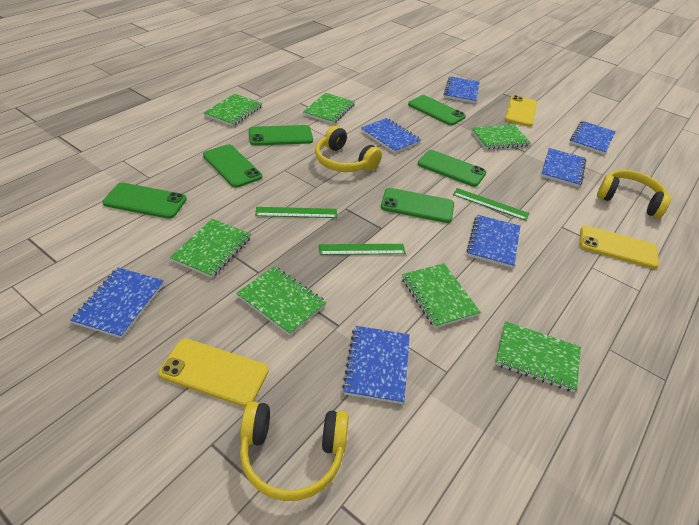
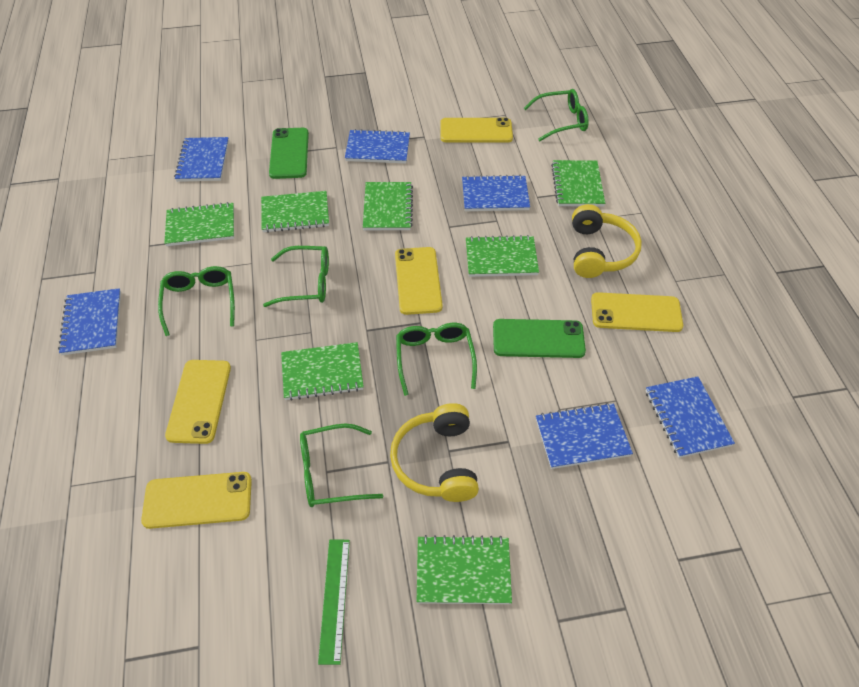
blue notebook: [70,267,164,338] [342,326,410,404] [361,118,421,153] [443,76,480,103] [467,215,520,268] [541,148,586,187] [570,121,616,154] = 7 -> [58,288,121,355] [174,137,229,182] [345,129,410,163] [462,175,530,211] [536,403,633,469] [646,376,735,458] = 6
green glasses: none = 0 -> [158,266,235,336] [263,246,329,307] [300,423,383,507] [396,323,477,396] [524,89,589,141] = 5
green phone: [102,183,187,219] [203,144,262,188] [249,125,313,146] [381,188,454,223] [408,95,466,126] [418,150,486,187] = 6 -> [269,128,309,179] [493,319,586,358] = 2
green ruler: [255,207,337,218] [319,244,406,255] [453,188,529,221] = 3 -> [318,540,350,665] = 1
yellow headphones: [240,401,349,501] [315,126,382,172] [597,170,671,218] = 3 -> [390,403,479,502] [572,204,642,278] = 2
yellow phone: [159,339,269,407] [505,95,537,127] [579,225,659,269] = 3 -> [141,472,252,529] [165,360,231,444] [395,247,443,315] [440,118,513,143] [591,292,683,332] = 5

